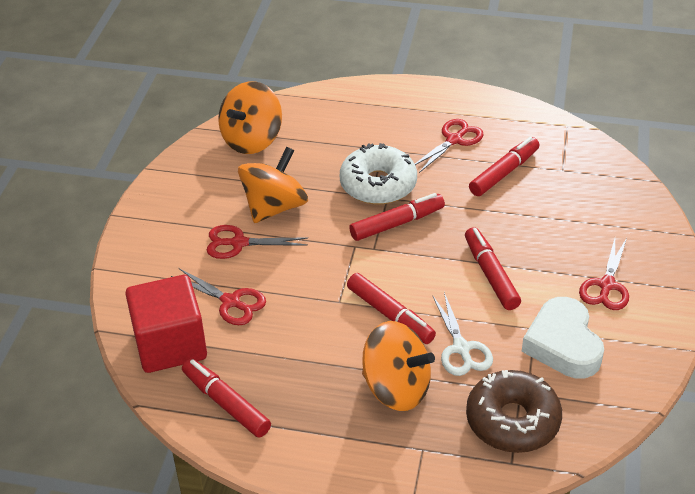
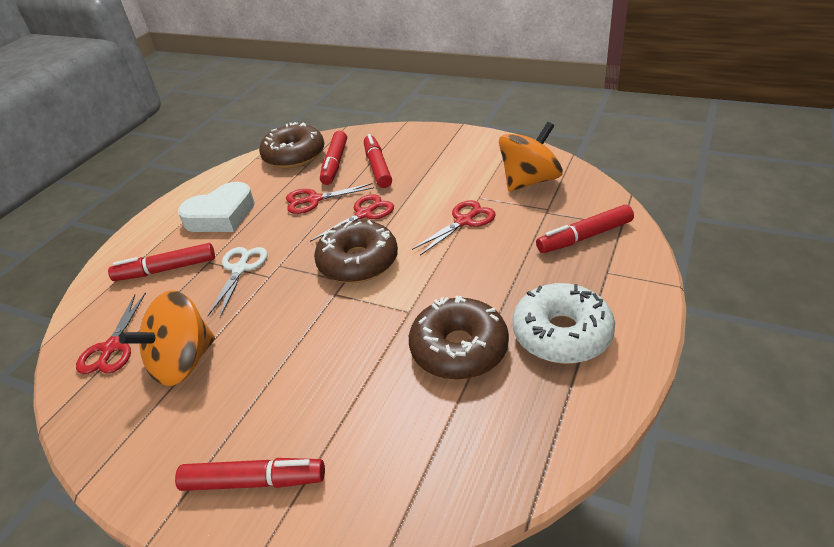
brown donut: [466,370,562,453] = 1 -> [259,122,324,168] [314,220,398,283] [409,296,509,380] = 3
orange spinning top: [218,81,282,154] [238,147,308,223] [362,321,435,411] = 3 -> [119,290,215,386] [499,122,563,191] = 2
red cube: [125,275,207,373] = 1 -> none = 0

